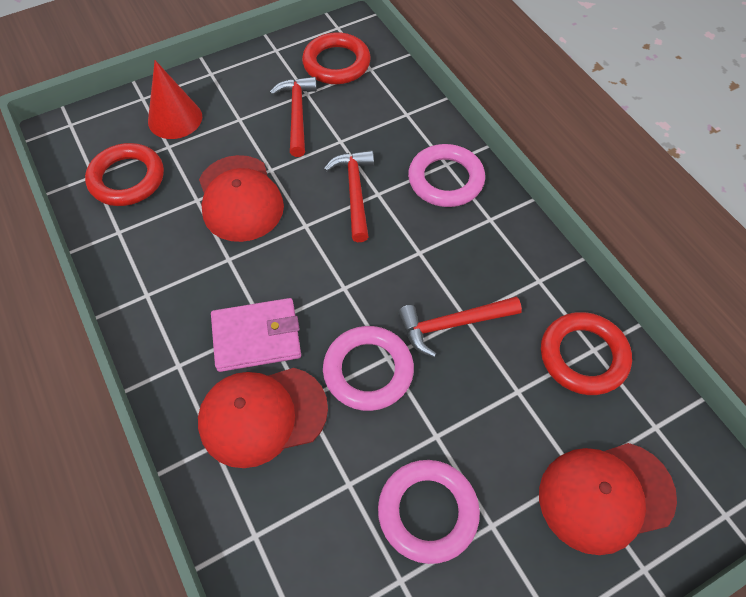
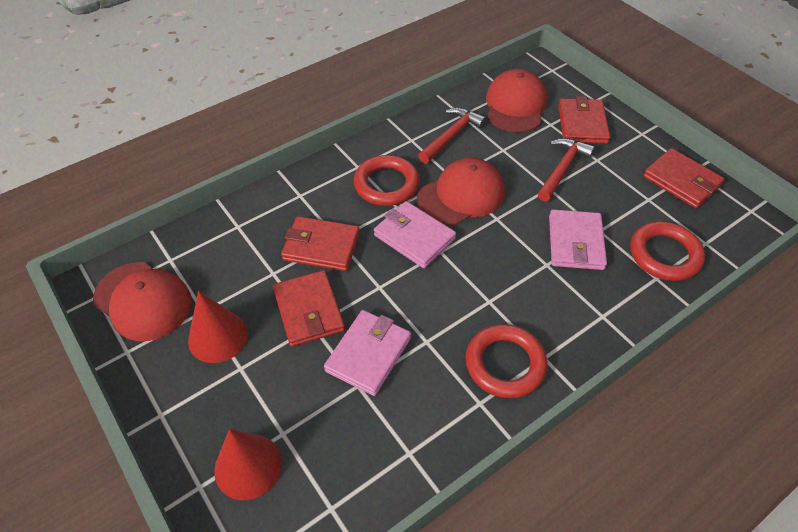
pink ring: [323,326,414,411] [378,460,480,564] [408,144,485,207] = 3 -> none = 0
pink wallet: [211,298,301,372] = 1 -> [324,310,411,396] [374,201,456,268] [549,210,607,270] = 3
red cone: [148,60,202,139] = 1 -> [188,291,248,363] [214,429,282,500] = 2
red hammer: [269,77,317,157] [324,150,374,242] [398,296,522,357] = 3 -> [418,107,486,164] [537,138,595,202] = 2
red wallet: none = 0 -> [273,270,345,347] [281,216,360,271] [558,96,610,144] [643,148,724,208] = 4

